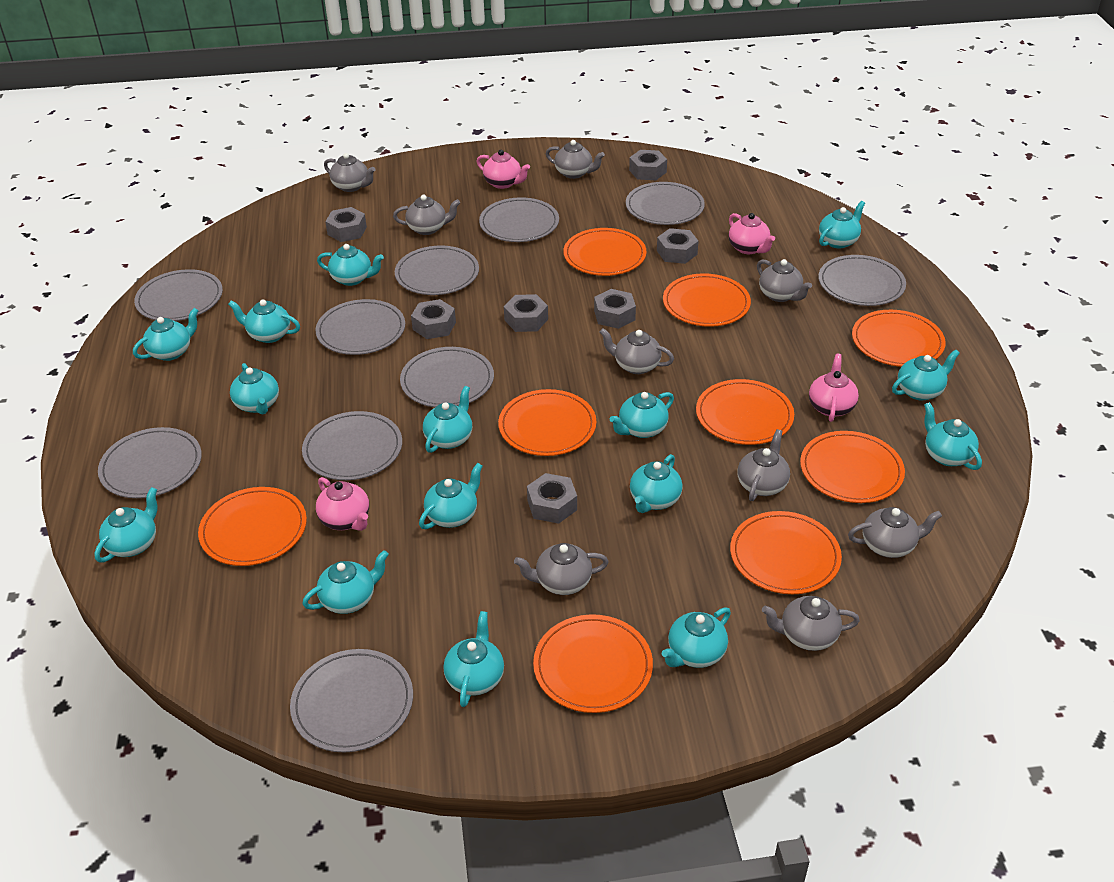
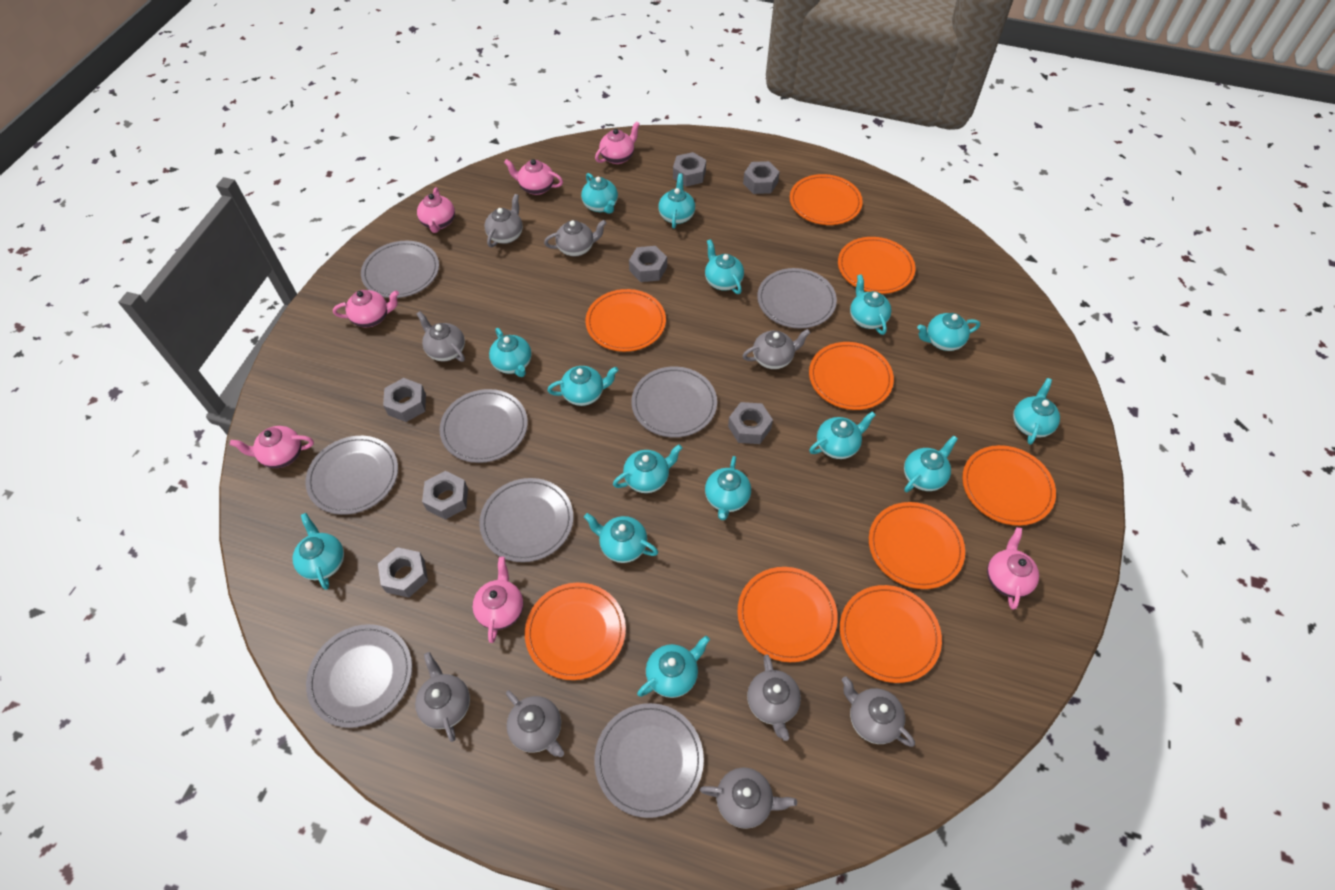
grey plate: [98,427,202,498] [134,269,223,321] [290,649,413,753] [302,411,402,480] [315,299,405,355] [395,246,479,295] [400,347,494,407] [479,197,559,242] [626,182,705,225] [818,255,906,306] = 10 -> [305,436,398,515] [306,624,412,728] [361,241,439,298] [439,389,528,463] [479,478,573,562] [594,703,704,818] [631,366,717,437] [757,268,837,329] = 8
pink teapot: [316,477,369,531] [477,150,530,189] [729,213,775,254] [809,354,859,422] = 4 -> [230,426,314,468] [333,290,399,328] [417,188,455,233] [473,557,523,643] [504,159,563,195] [595,121,640,164] [987,527,1039,610] = 7

